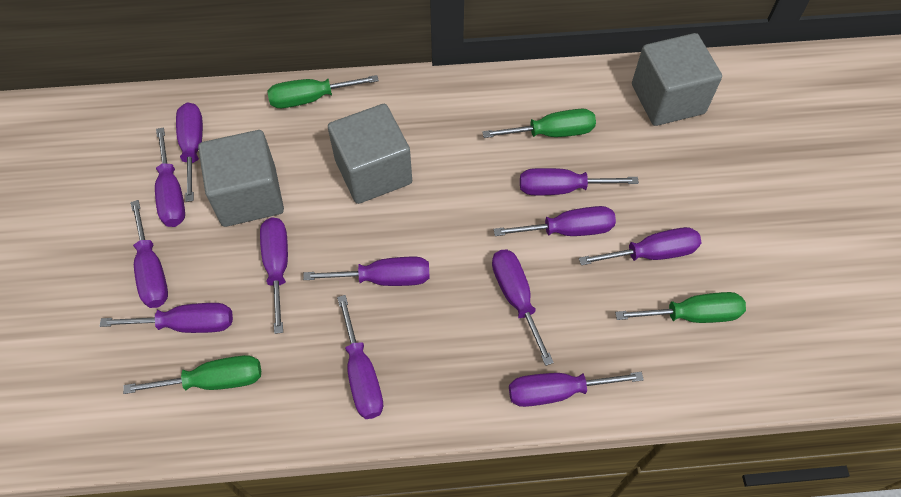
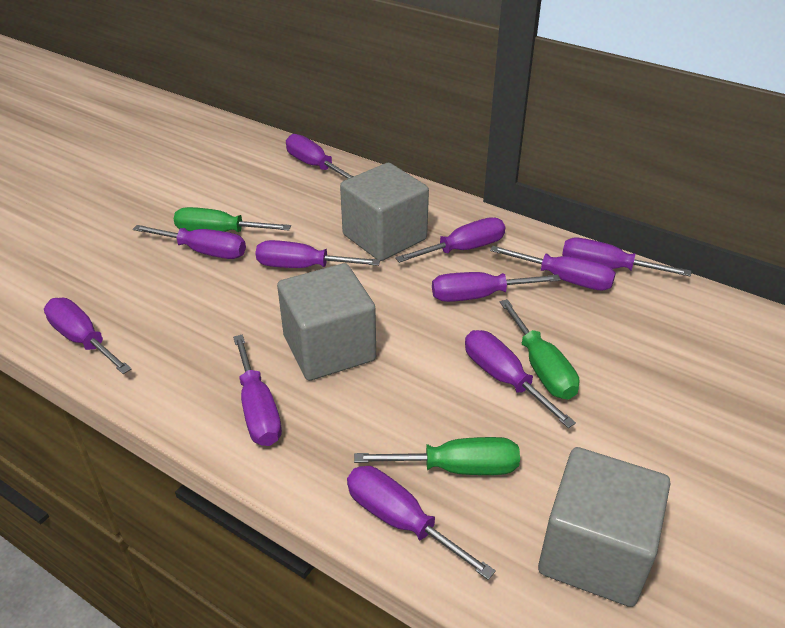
green screwdriver: [123,355,261,394] [267,75,379,108] [482,109,596,138] [615,292,746,323] = 4 -> [174,207,291,232] [354,437,520,475] [500,299,579,400] = 3
purple screwdriver: [100,303,233,333] [130,200,168,308] [155,127,185,227] [176,102,203,202] [260,217,288,334] [303,257,430,286] [337,295,383,419] [492,250,554,366] [494,206,616,236] [509,372,644,407] [520,168,639,196] [579,227,701,265] = 12 -> [44,298,131,374] [133,225,246,259] [233,335,282,446] [256,240,380,268] [286,134,354,179] [347,466,496,580] [395,217,505,263] [432,272,561,302] [465,330,576,428] [490,246,616,291] [562,238,691,277] = 11

